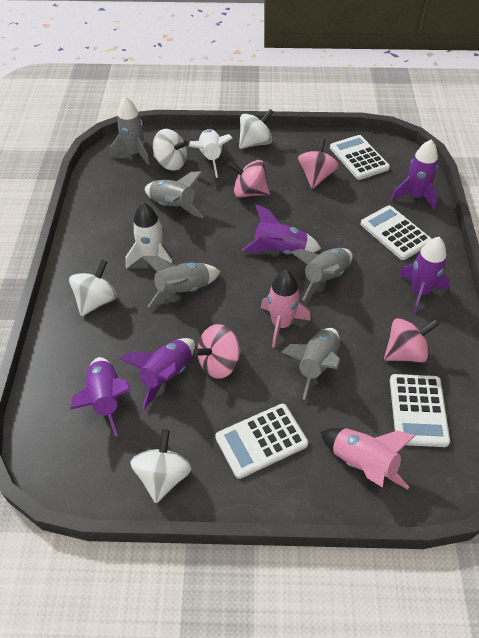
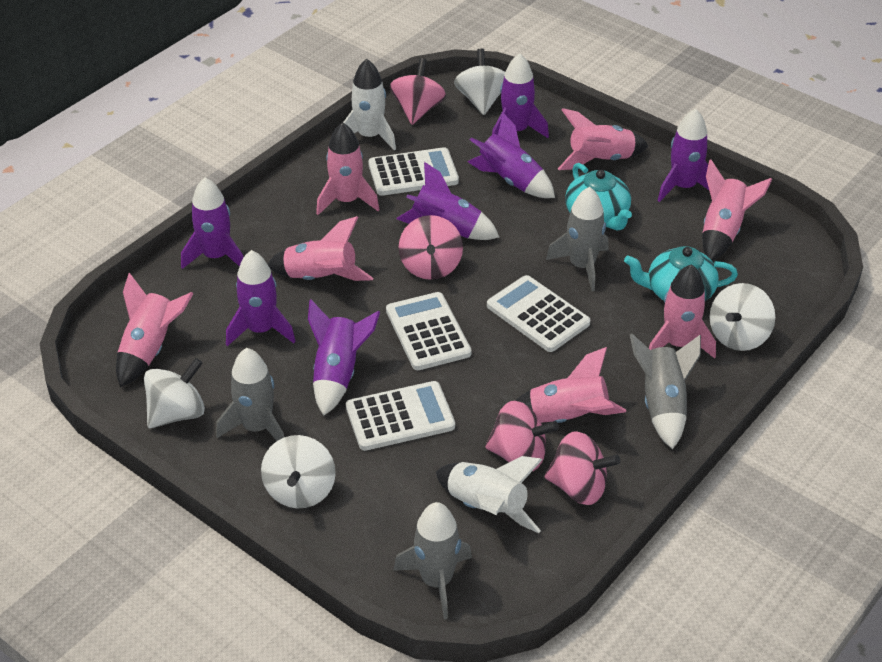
grey rocket: [110,96,150,165] [143,256,220,307] [145,171,204,218] [281,328,341,400] [291,248,353,301] = 5 -> [216,348,284,441] [393,502,472,619] [546,187,608,291] [630,334,701,449] = 4
pink rocket: [261,270,311,348] [320,428,416,489] = 2 -> [116,273,193,387] [267,216,373,281] [316,122,380,215] [515,347,626,423] [558,108,648,170] [649,264,716,359] [702,160,772,261] = 7
purple rocket: [70,357,131,437] [120,338,195,409] [242,204,321,254] [391,139,438,210] [399,237,450,313] = 5 -> [181,177,244,269] [226,250,296,346] [308,299,380,416] [397,162,499,240] [468,113,555,198] [492,53,549,138] [658,108,709,202] = 7
turquoise teapot: none = 0 -> [565,163,632,231] [624,246,738,301] = 2

